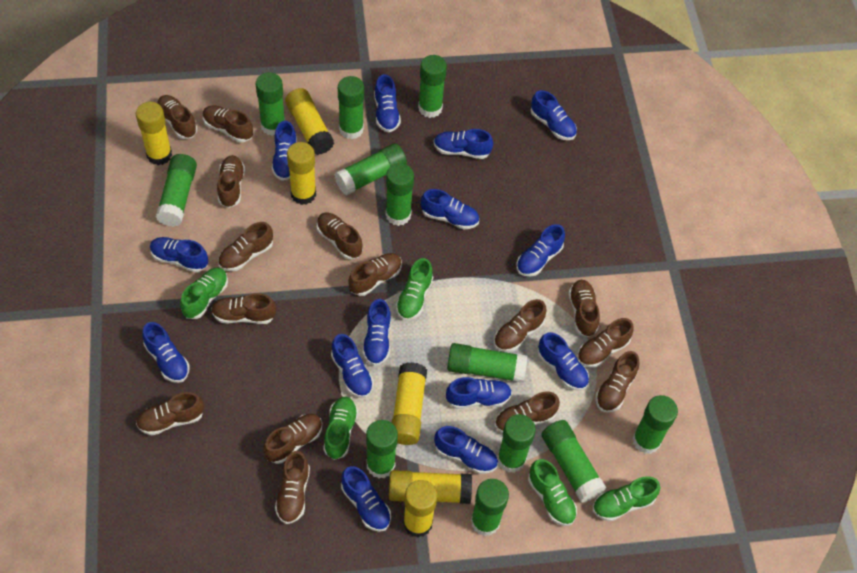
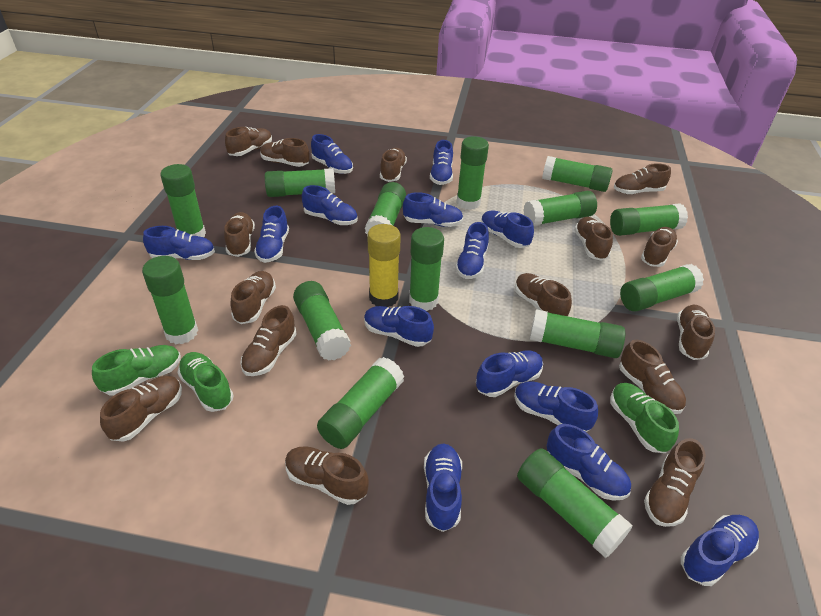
green glue stick: [156,154,197,227] [256,72,285,136] [334,143,407,195] [338,76,364,139] [366,420,398,479] [385,163,414,226] [418,55,447,118] [447,343,528,383] [471,479,509,536] [497,414,536,473] [541,420,606,503] [632,395,678,454] = 12 -> [142,256,198,344] [161,164,206,237] [265,168,335,197] [293,281,351,361] [317,357,404,449] [365,182,406,237] [409,227,444,311] [457,136,489,210] [517,448,633,558] [523,191,597,226] [530,309,625,358] [542,156,612,192] [610,203,688,236] [620,264,704,312] = 14
green shoe: [180,267,228,319] [323,397,358,460] [396,258,433,320] [528,459,577,526] [593,476,660,521] = 5 -> [92,345,181,395] [177,352,234,412] [610,383,679,453] = 3
yellow glue stick: [136,102,172,165] [285,88,334,155] [287,142,316,205] [389,470,472,504] [392,362,427,445] [403,480,437,537] = 6 -> [368,224,401,307] = 1

